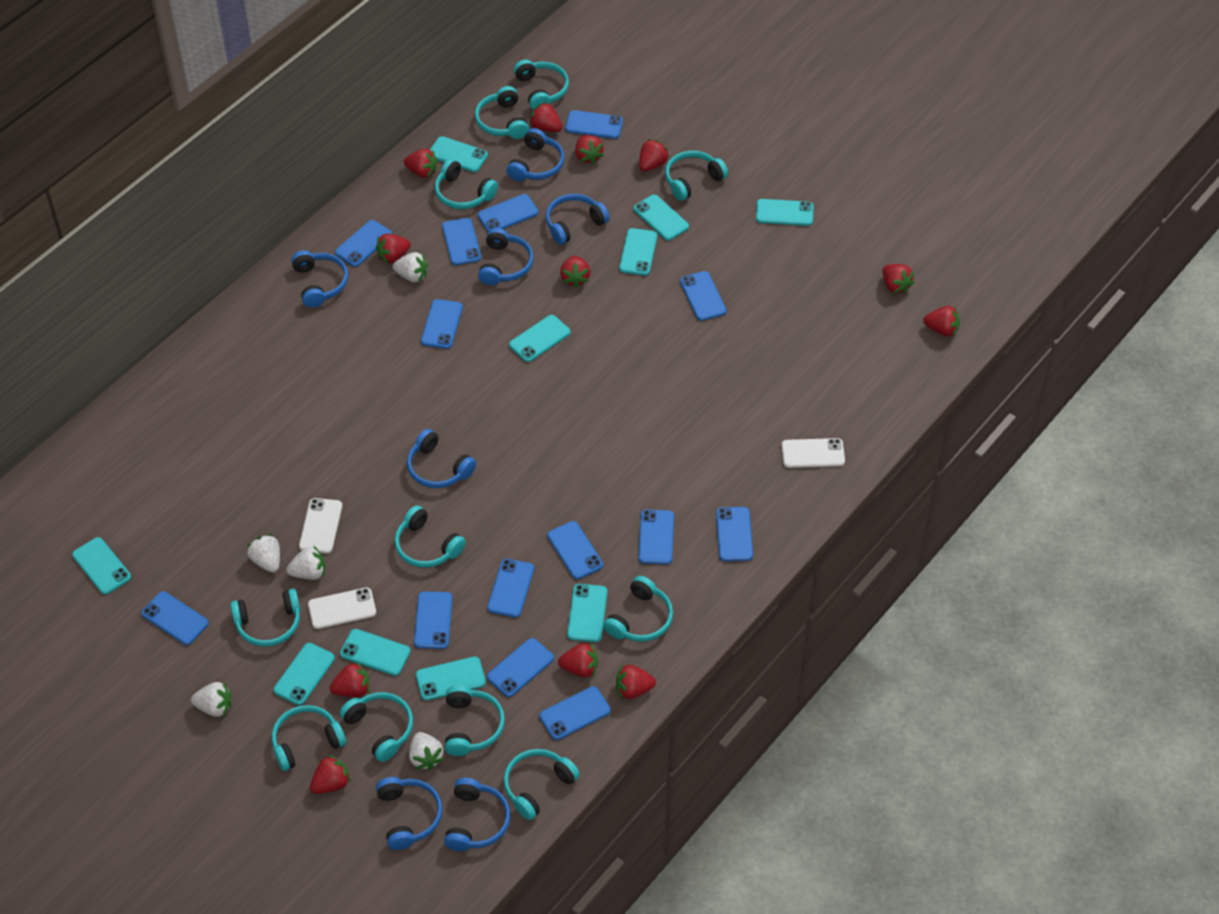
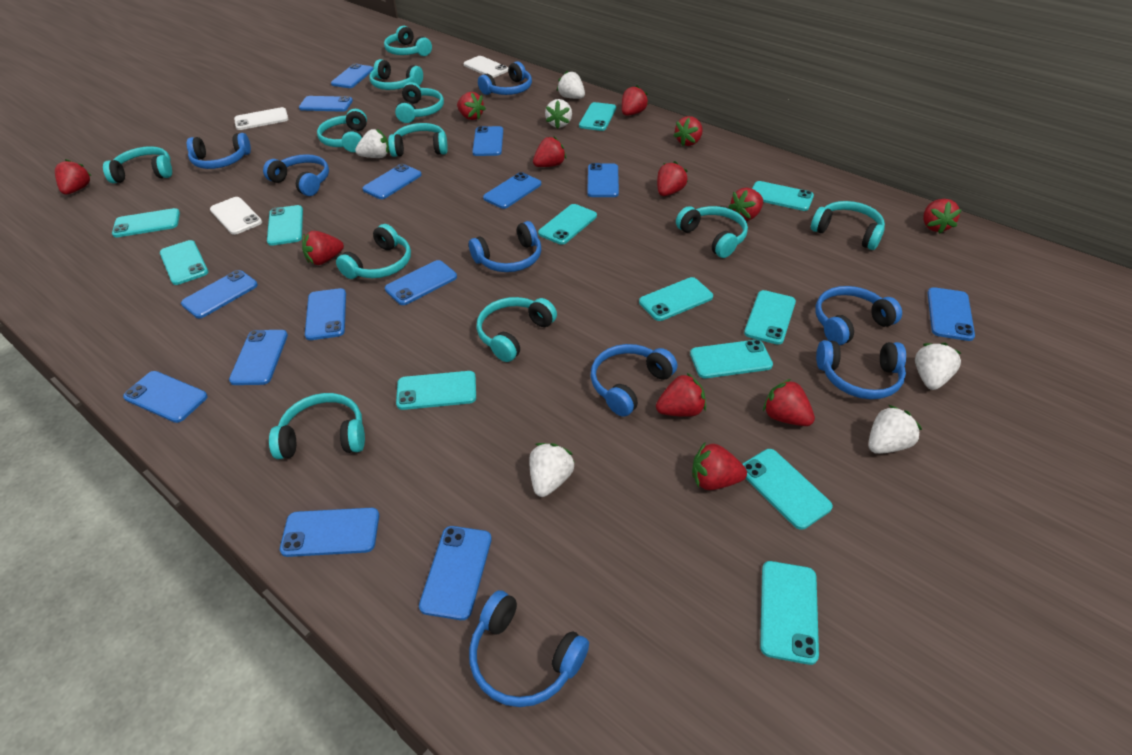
blue headphones: [291,250,348,308] [376,777,442,850] [407,429,476,488] [444,778,510,851] [478,228,534,285] [507,128,564,181] [546,194,610,245] = 7 -> [187,133,251,169] [263,154,329,196] [469,221,541,272] [469,590,589,707] [478,61,532,95] [591,344,677,417] [815,286,902,346] [816,340,906,399] = 8
turquoise phone: [72,537,131,595] [274,643,335,705] [340,629,411,676] [416,656,486,701] [430,136,488,172] [509,315,571,362] [567,584,607,642] [619,228,657,276] [633,195,689,241] [756,199,814,226] = 10 -> [112,208,180,237] [160,240,208,285] [267,205,303,246] [396,371,476,410] [538,204,597,245] [579,102,616,131] [639,277,713,321] [690,340,773,378] [742,449,833,530] [744,290,796,345] [752,181,814,211] [760,561,819,665] = 12
white strawberry: [191,682,231,717] [247,534,280,573] [286,545,325,580] [393,252,428,282] [409,732,444,770] = 5 -> [355,129,389,158] [529,443,575,497] [545,99,572,129] [557,71,585,99] [868,405,922,454] [915,343,961,390] = 6

